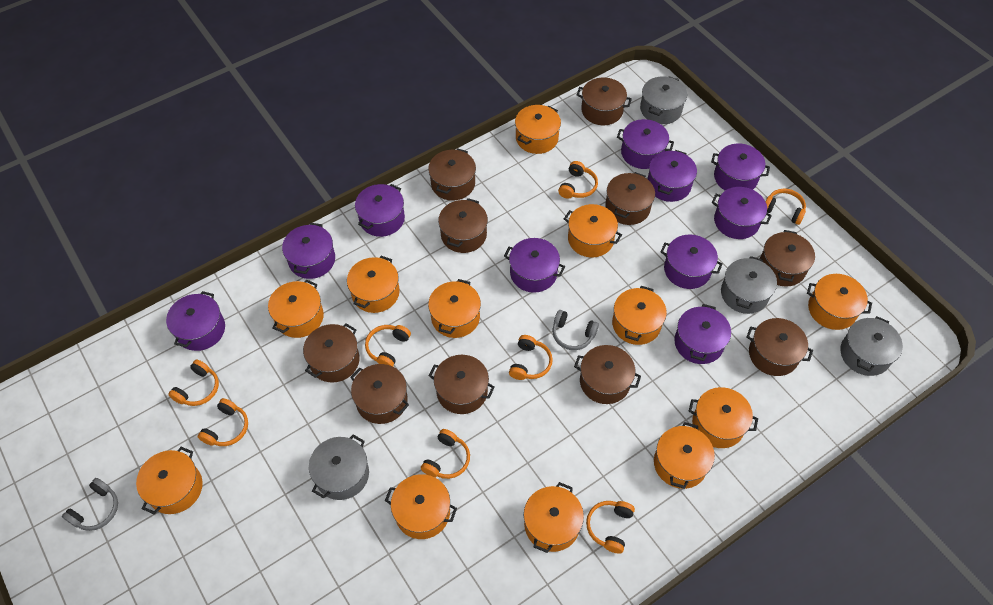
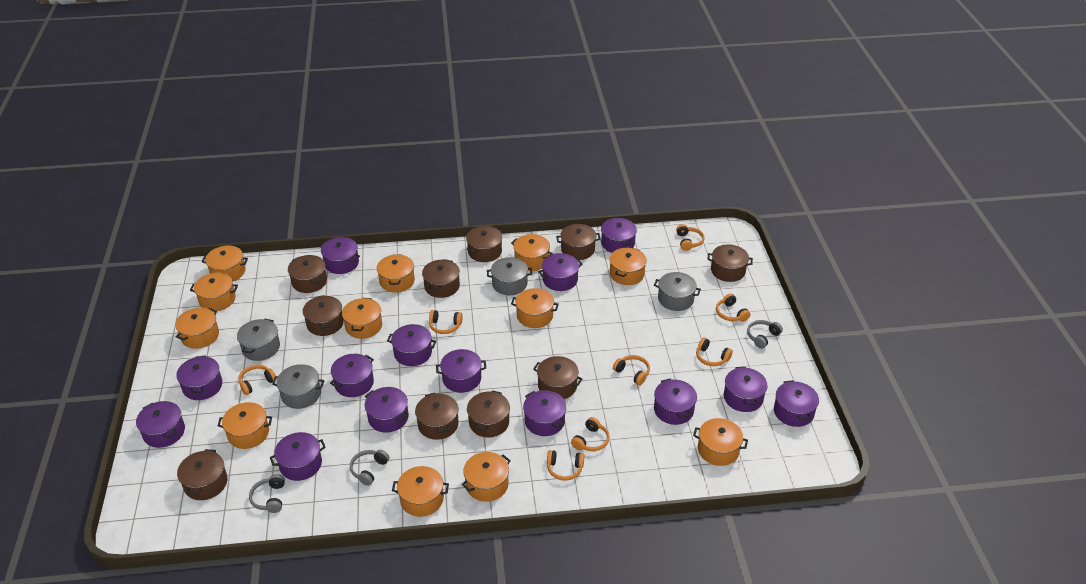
grey headphones: [62,478,118,531] [552,310,599,350] = 2 -> [249,474,285,513] [350,450,390,486] [747,320,783,349] = 3
purple pot: [166,291,225,351] [282,223,335,279] [355,184,405,237] [504,238,565,293] [617,119,674,169] [647,150,697,202] [661,234,723,289] [674,304,731,364] [711,143,770,191] [712,187,772,239] = 10 -> [136,401,185,448] [176,355,222,400] [270,432,326,481] [320,237,360,274] [330,354,374,397] [365,387,409,433] [387,324,436,366] [436,349,486,393] [523,390,566,436] [538,253,583,291] [601,218,637,253] [654,378,697,425] [724,367,768,412] [774,380,819,427] = 14

